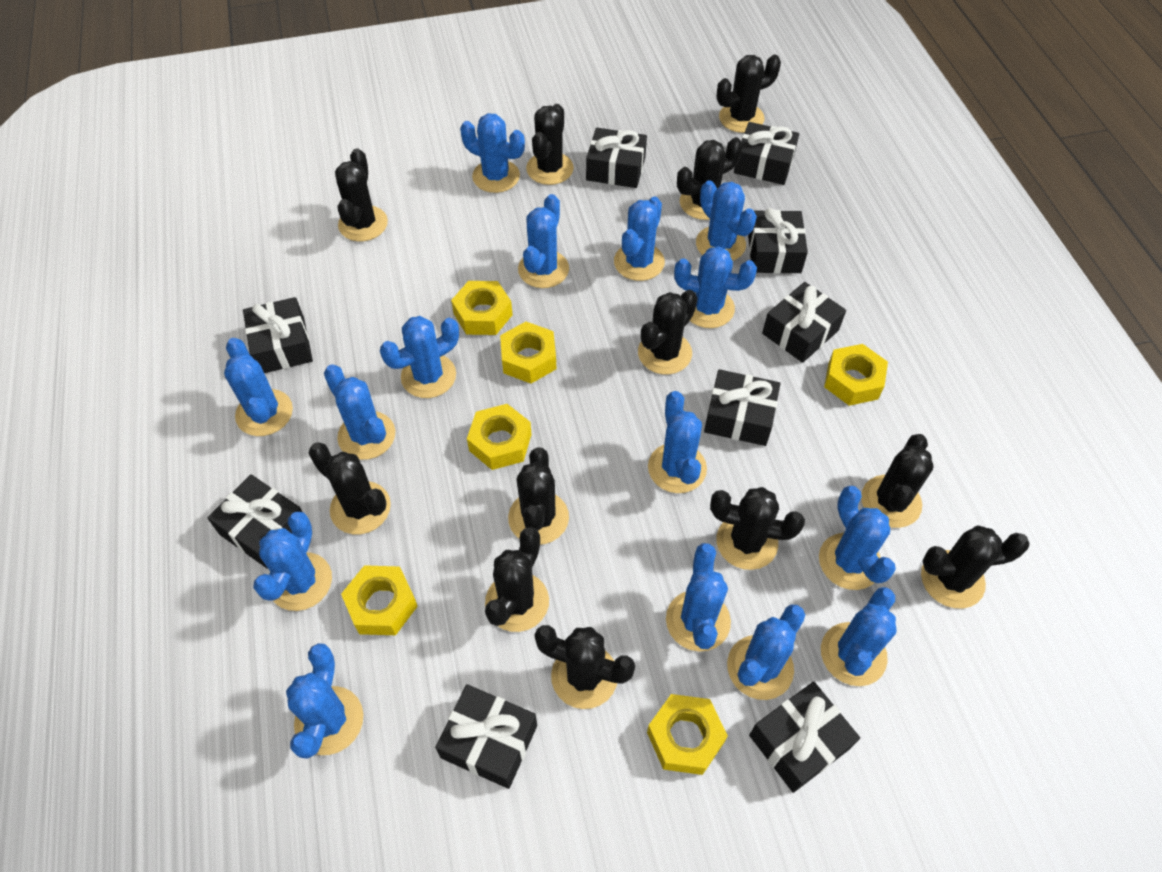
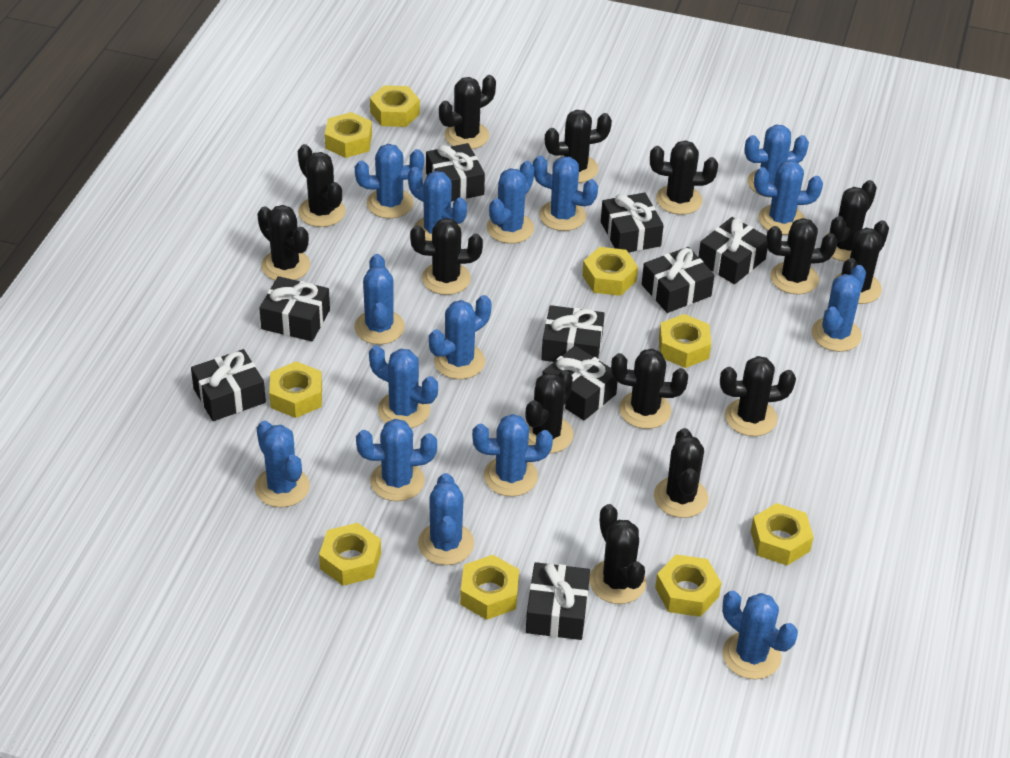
black cactus: [309,443,391,534] [335,148,388,241] [485,527,549,632] [508,447,569,545] [526,104,574,185] [535,625,635,709] [638,290,698,375] [677,137,743,220] [710,487,805,570] [716,55,781,133] [861,434,934,528] [921,525,1030,609] = 12 -> [257,205,310,280] [298,144,346,227] [410,218,483,295] [439,75,496,149] [525,370,573,454] [545,110,612,183] [589,504,646,604] [611,349,688,429] [650,140,718,215] [654,428,708,518] [720,356,796,436] [766,218,837,295] [823,180,877,262] [835,220,889,304] = 14
yellow nut: [341,565,418,635] [451,281,513,335] [467,404,532,470] [500,322,556,384] [647,694,728,775] [824,344,888,406] = 6 -> [269,361,322,418] [319,523,381,586] [325,112,372,158] [370,85,420,127] [460,555,519,620] [582,247,638,296] [655,554,721,617] [659,314,711,368] [751,503,813,565] = 9

